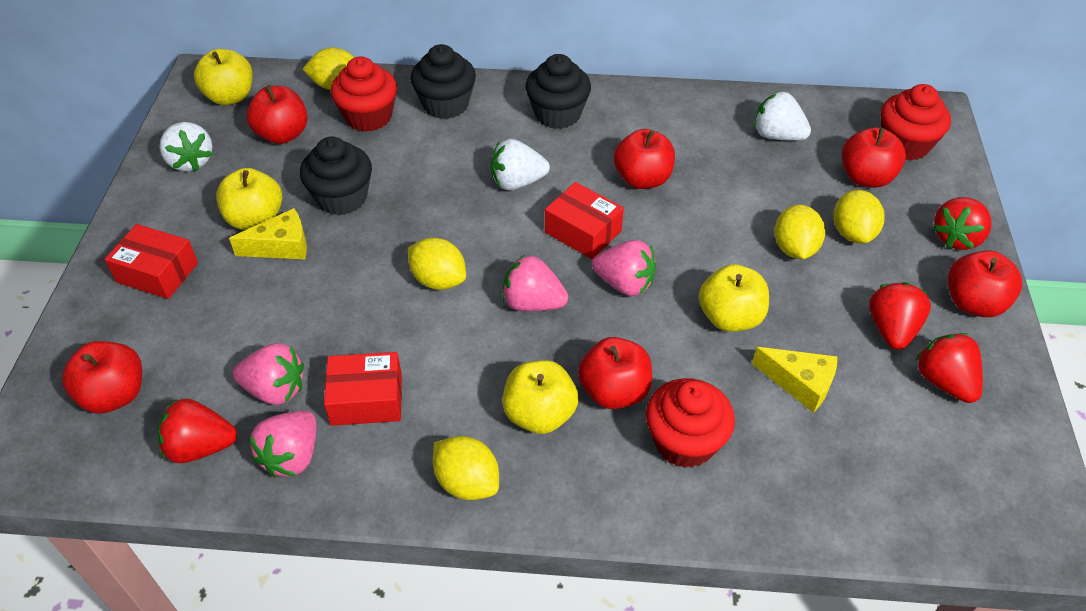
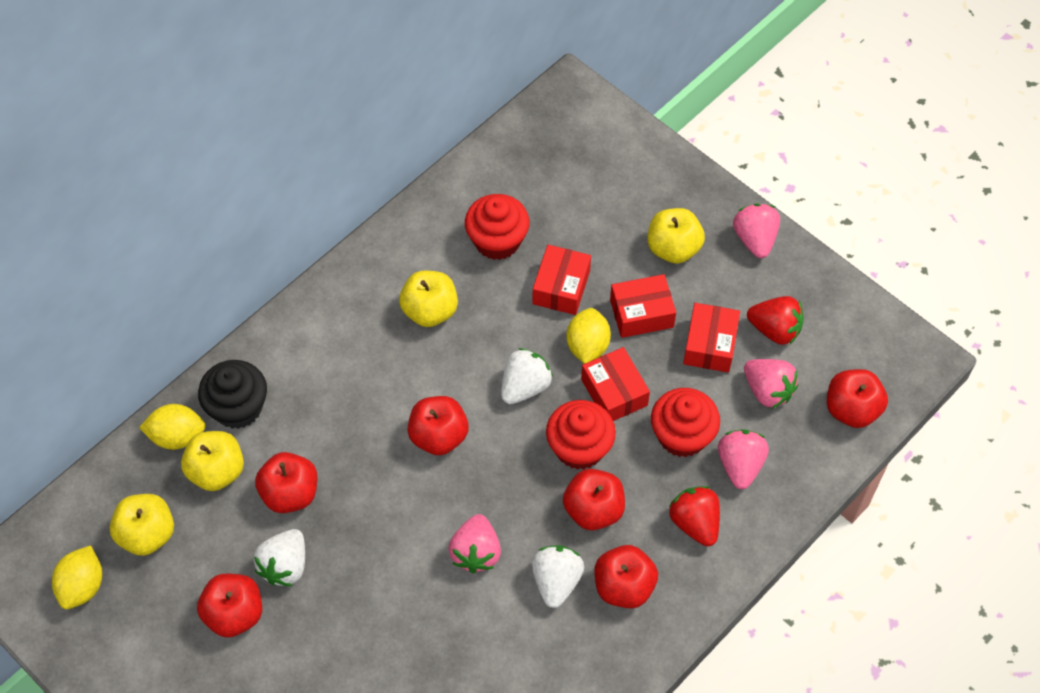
black cupcake: [300,136,372,215] [411,44,476,119] [526,54,591,129] = 3 -> [198,360,267,429] = 1
red box: [104,224,198,299] [324,352,402,426] [545,182,624,259] = 3 -> [532,245,591,315] [581,347,650,421] [610,274,676,338] [683,303,740,372] = 4
red strawberry: [157,399,237,463] [869,282,931,350] [915,333,983,403] [933,197,991,250] = 4 -> [668,486,720,546] [747,296,804,345] = 2
yellow cheese: [229,208,307,259] [752,347,837,413] = 2 -> none = 0
yellow lemon: [302,47,355,90] [408,238,466,290] [433,436,499,500] [774,205,825,259] [833,190,885,243] = 5 -> [52,545,102,609] [139,404,206,450] [566,308,611,364] = 3

